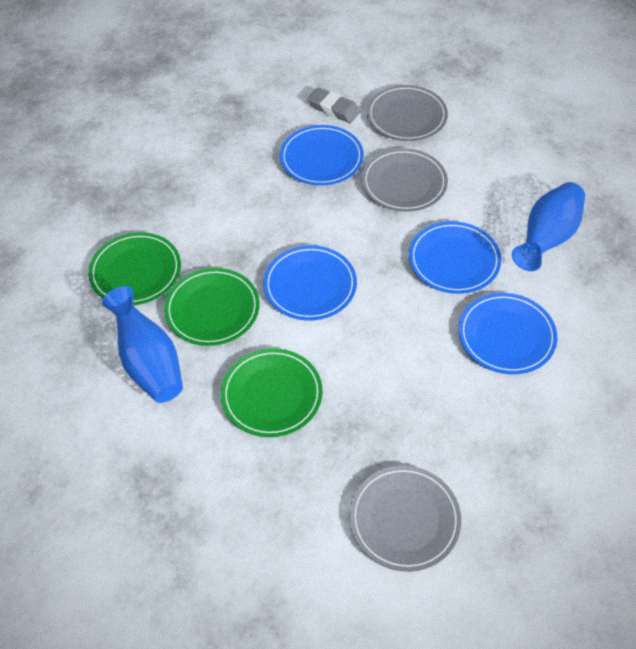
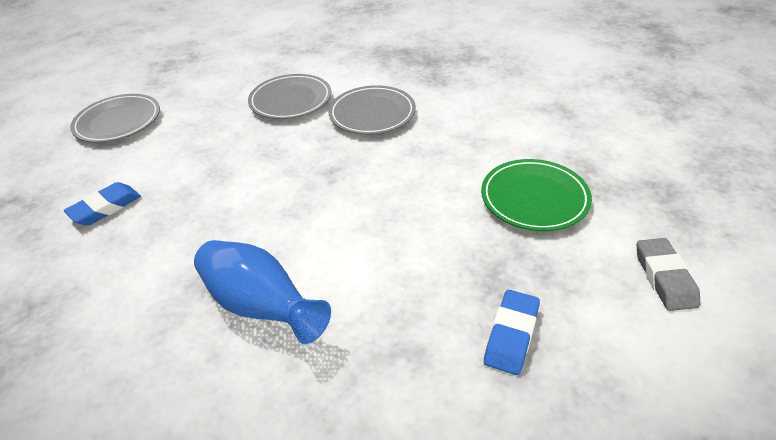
blue eraser: none = 0 -> [64,182,141,225] [484,290,540,375] = 2
blue plate: [263,245,357,321] [280,125,364,186] [409,221,501,294] [459,293,557,374] = 4 -> none = 0
blue vase: [102,286,183,403] [512,182,585,271] = 2 -> [194,240,331,344] = 1
green plate: [88,232,181,305] [164,268,259,346] [221,348,323,437] = 3 -> [481,159,592,231] = 1

